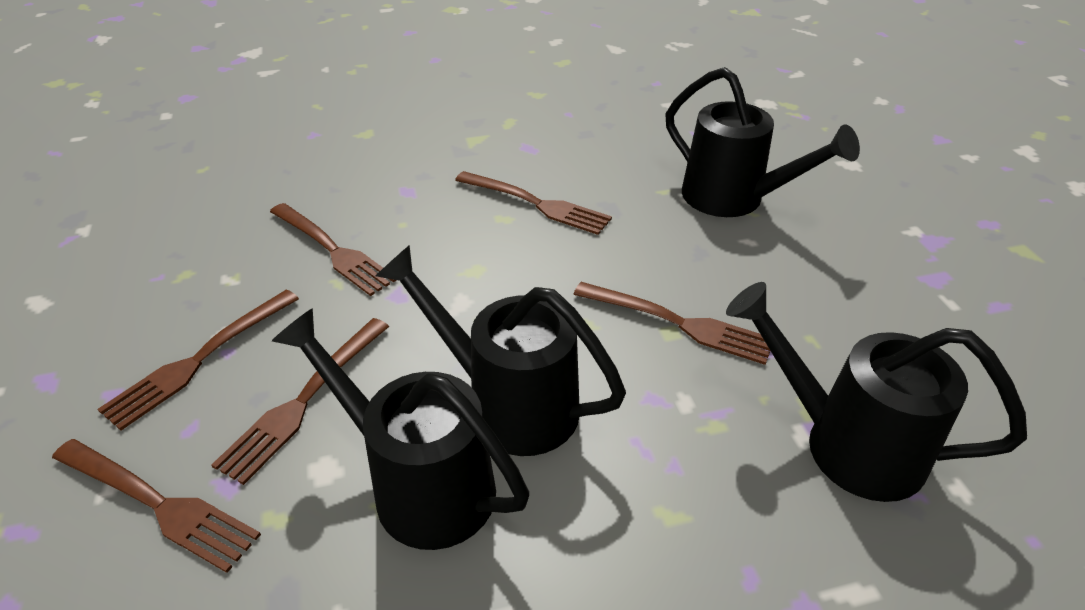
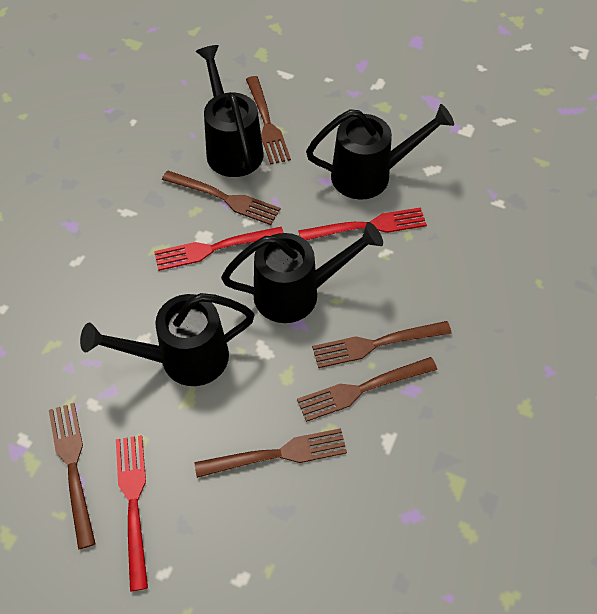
red fork: none = 0 -> [116,435,148,591] [154,227,284,271] [298,207,427,240] = 3

